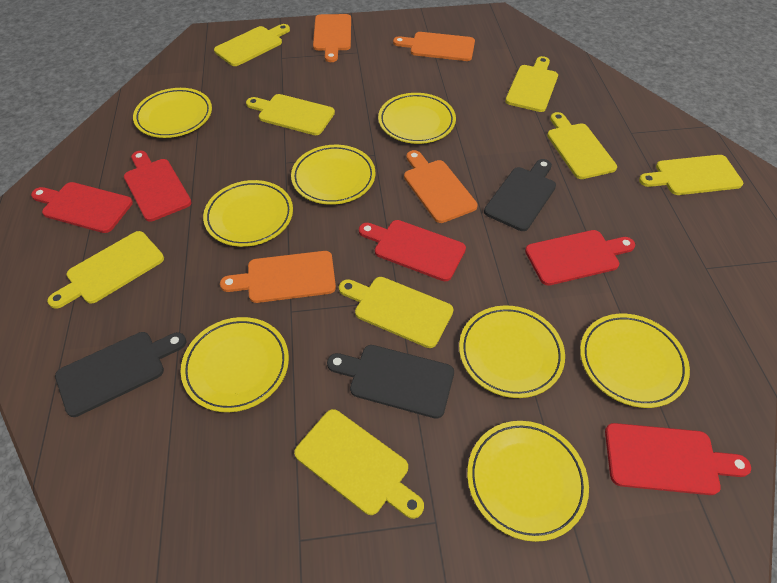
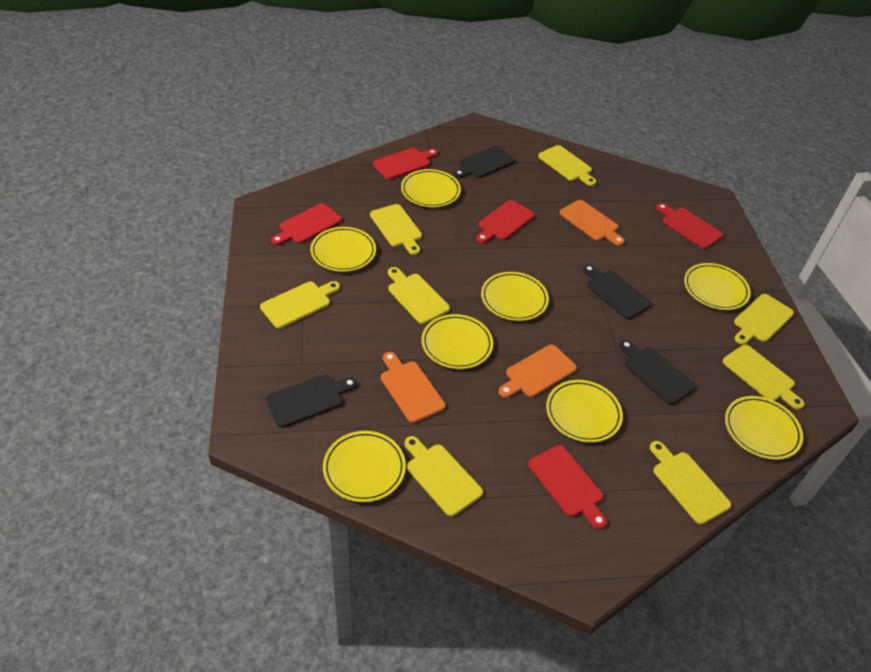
black cutting board: [55,332,186,417] [327,345,454,419] [484,159,556,231] = 3 -> [265,375,357,428] [453,146,515,178] [583,264,652,319] [619,340,696,405] = 4
orange cutting board: [220,251,336,303] [313,14,351,62] [393,32,475,61] [404,150,478,223] = 4 -> [381,352,446,423] [498,345,577,398] [560,200,625,246] = 3

